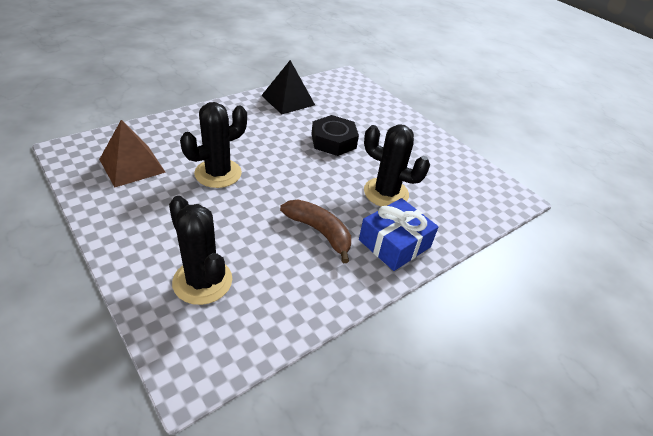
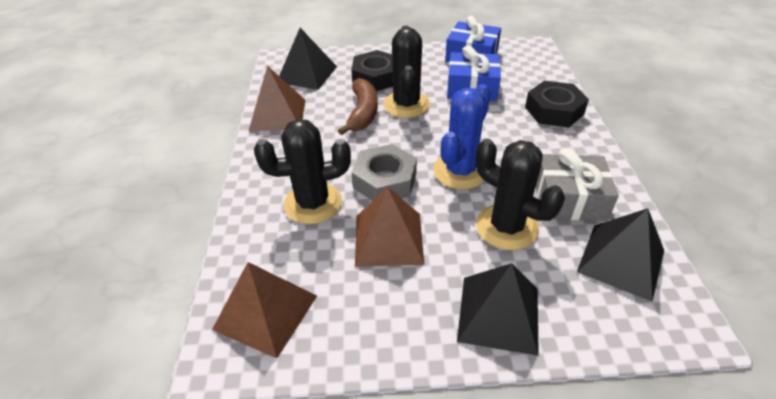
black nut: [311,115,359,156] = 1 -> [351,50,393,91] [525,81,589,127] = 2
black pyramid: [261,60,315,114] = 1 -> [279,28,337,90] [457,263,539,356] [577,208,664,301] = 3
blue cactus: none = 0 -> [433,84,491,189] = 1
blue gift: [359,198,438,271] = 1 -> [445,16,501,62] [447,45,501,101] = 2
brown pyramid: [99,120,166,187] = 1 -> [212,262,317,358] [249,66,305,131] [355,187,425,267] = 3
grey gift: none = 0 -> [536,148,619,221] = 1
grey nut: none = 0 -> [351,144,417,201] = 1

